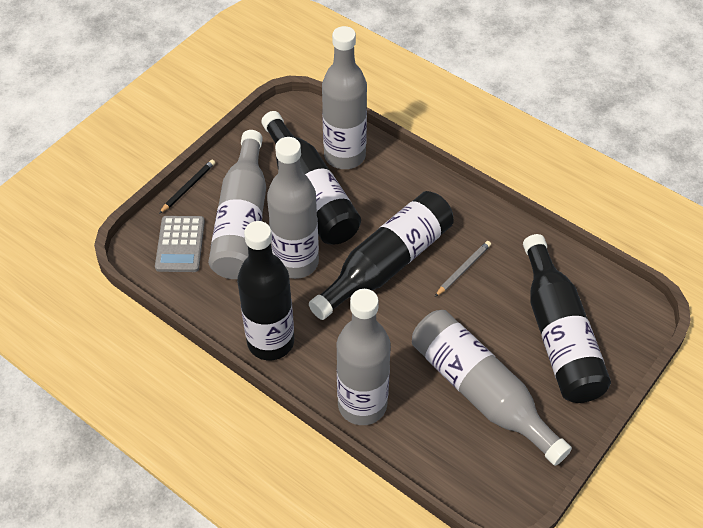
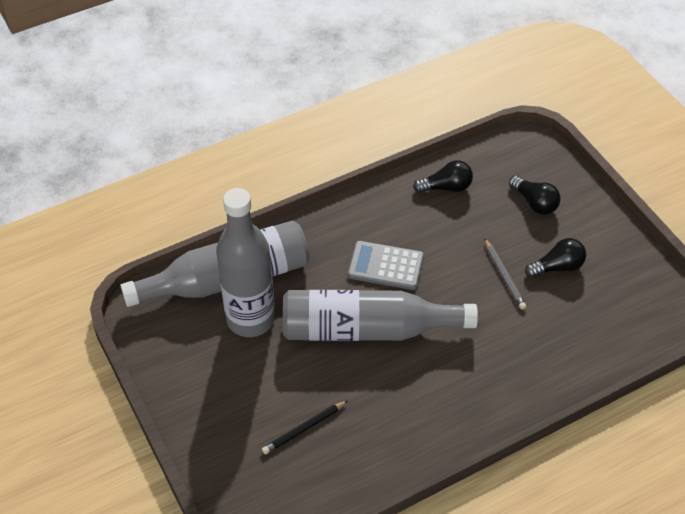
black bottle: [237,221,294,360] [261,111,361,244] [309,191,454,320] [523,234,611,403] = 4 -> none = 0
black light bulb: none = 0 -> [413,160,473,193] [509,176,561,215] [525,238,586,278] = 3
grey bottle: [208,130,266,279] [267,137,319,279] [322,26,367,169] [337,289,391,425] [412,310,572,466] = 5 -> [120,220,310,307] [216,188,275,337] [283,290,478,341] = 3

